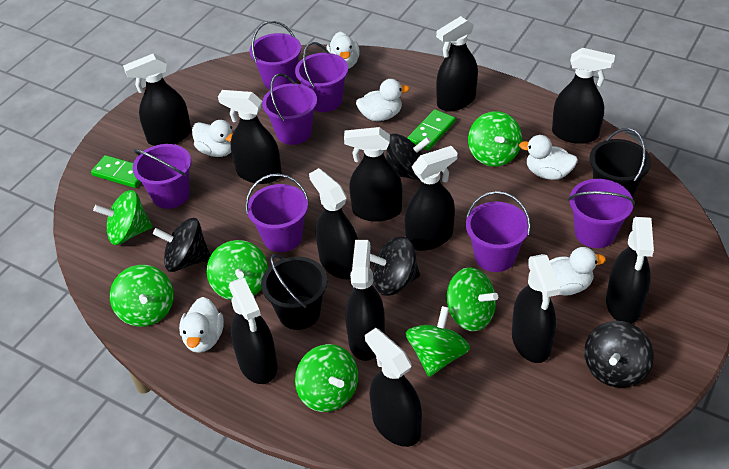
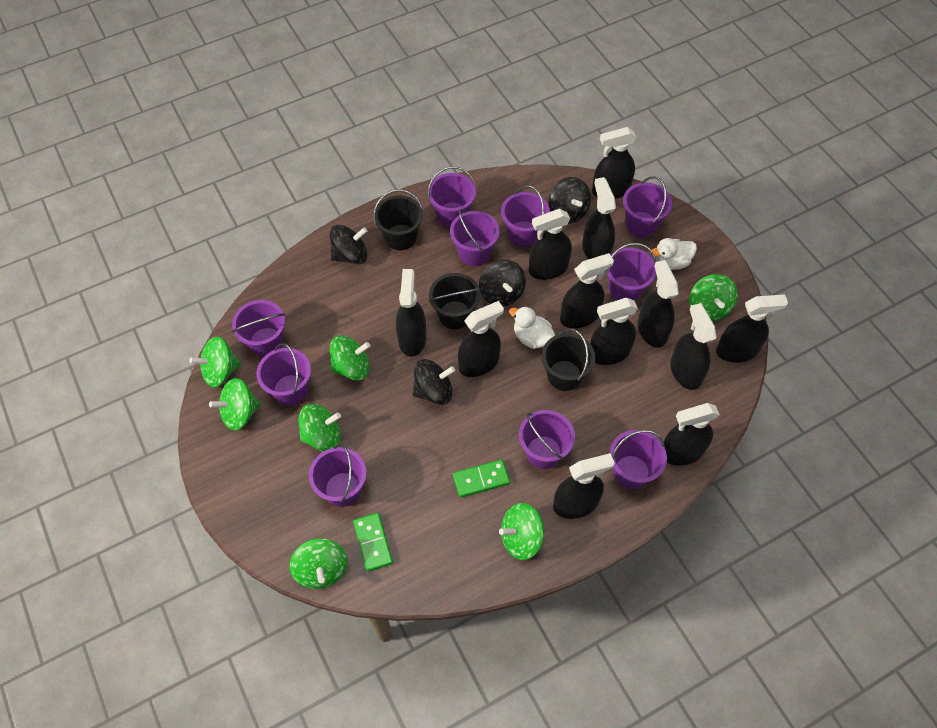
black bucket: [261,254,327,330] [589,128,651,198] = 2 -> [373,189,423,250] [429,273,481,329] [541,329,595,391] = 3
purple bucket: [133,144,191,209] [245,174,309,252] [250,21,301,89] [262,74,317,145] [295,42,348,112] [466,191,531,272] [568,179,635,248] = 7 -> [232,300,285,357] [256,343,311,406] [309,444,366,507] [428,166,476,227] [450,209,500,266] [501,185,550,247] [519,410,575,469] [606,243,656,301] [610,430,667,489] [623,176,672,237] = 10
white duck: [179,297,224,353] [192,120,233,157] [326,31,360,69] [356,79,410,121] [519,135,578,180] [549,247,606,296] = 6 -> [509,306,555,349] [650,238,697,270] = 2

